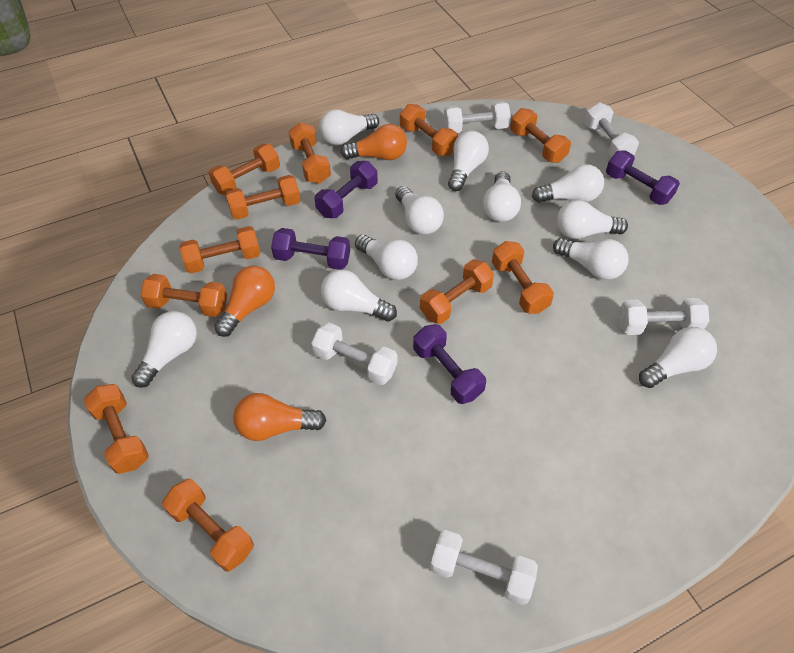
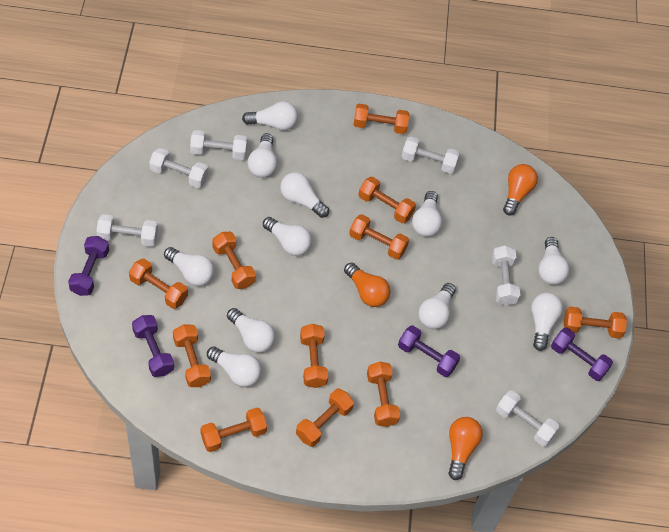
white dumbbell: [311,322,397,385] [430,530,538,605] [444,101,511,133] [584,103,639,157] [619,298,709,335] = 5 -> [96,214,158,247] [149,148,208,188] [190,130,247,160] [402,136,460,174] [492,245,520,306] [496,390,560,446] = 6

